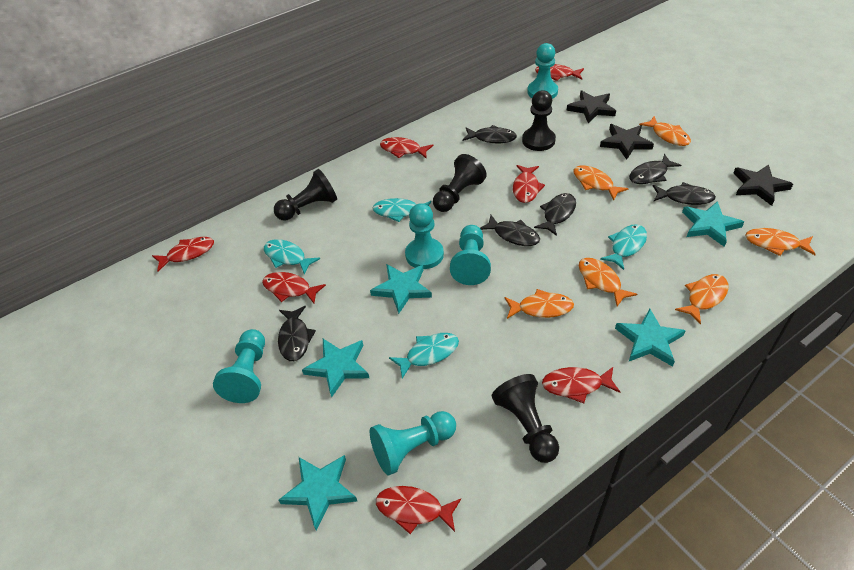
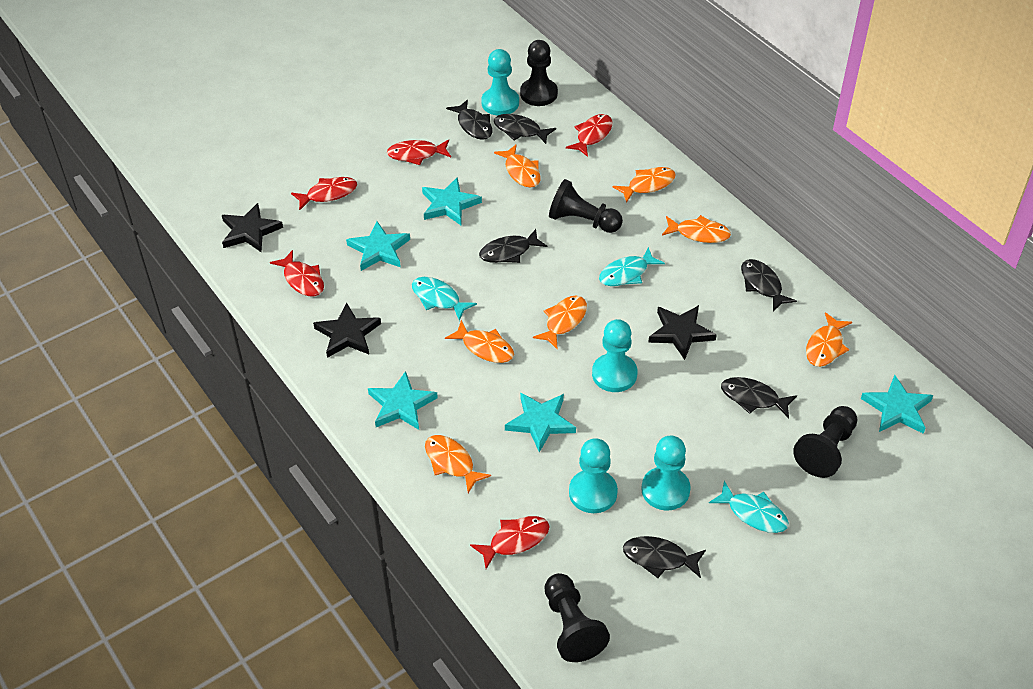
orange fish: [504,289,574,319] [574,165,629,201] [579,258,638,306] [639,116,691,146] [675,274,729,324] [745,228,816,256] = 6 -> [425,435,491,493] [445,320,514,363] [494,144,541,187] [533,295,587,349] [612,167,676,203] [662,215,731,243] [806,312,852,367] = 7
red fish: [152,237,214,272] [262,272,326,303] [376,486,461,534] [380,137,433,158] [513,165,545,203] [535,64,584,81] [542,367,620,403] = 7 -> [270,250,324,296] [291,177,357,211] [387,139,451,165] [470,516,550,569] [566,114,613,157] = 5
turquoise fish: [264,239,320,275] [372,198,431,222] [389,333,459,379] [600,224,647,270] = 4 -> [412,277,477,321] [599,247,665,286] [709,481,789,533] = 3
turquoise pawn: [213,329,265,403] [370,411,456,476] [405,203,444,269] [450,225,491,285] [527,43,558,99] = 5 -> [481,49,519,116] [569,438,618,513] [592,319,638,392] [641,436,691,510] = 4

